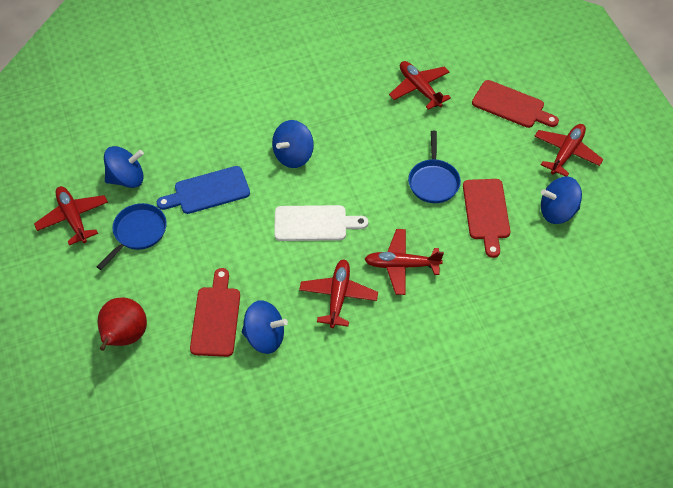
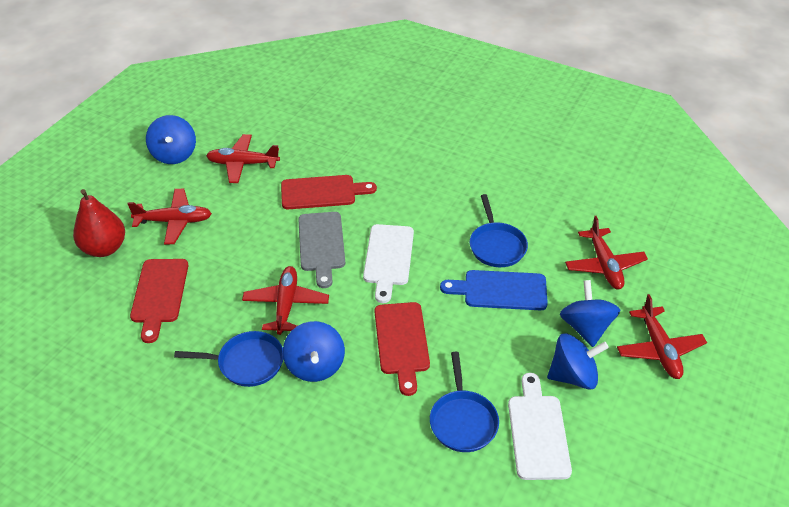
blue pan: [97,203,167,270] [408,131,461,203] = 2 -> [174,331,283,387] [430,352,499,452] [470,194,528,267] = 3
grey cutting board: none = 0 -> [298,212,345,288] = 1
white cutting board: [274,205,368,241] = 1 -> [363,224,414,303] [508,373,572,480] = 2

